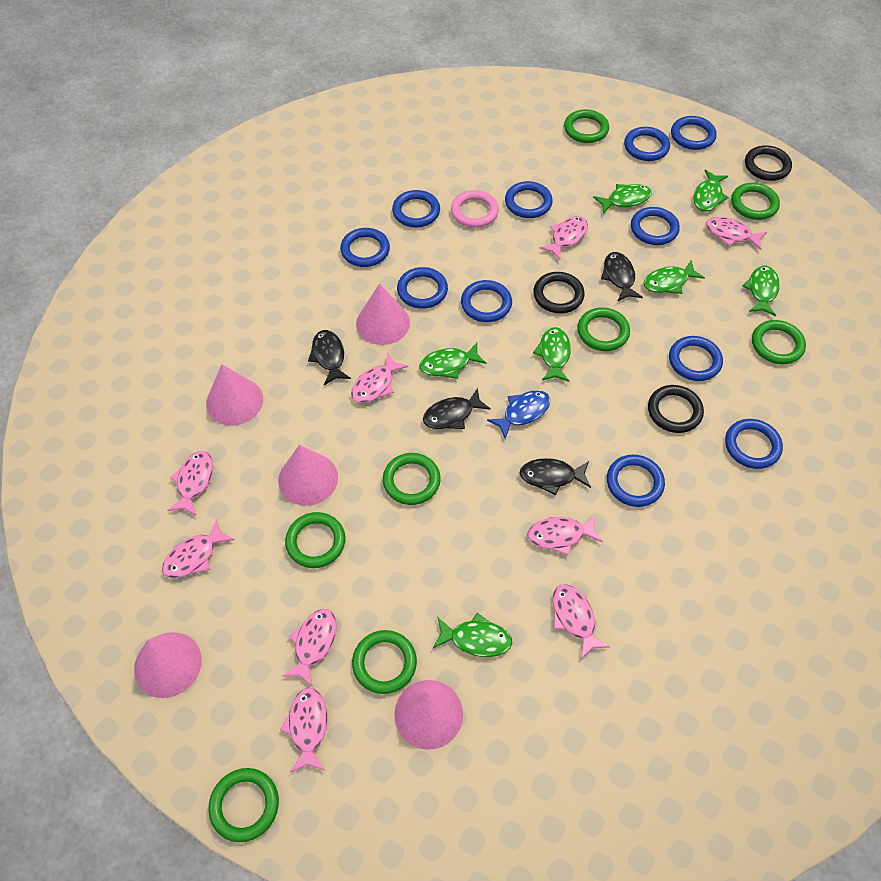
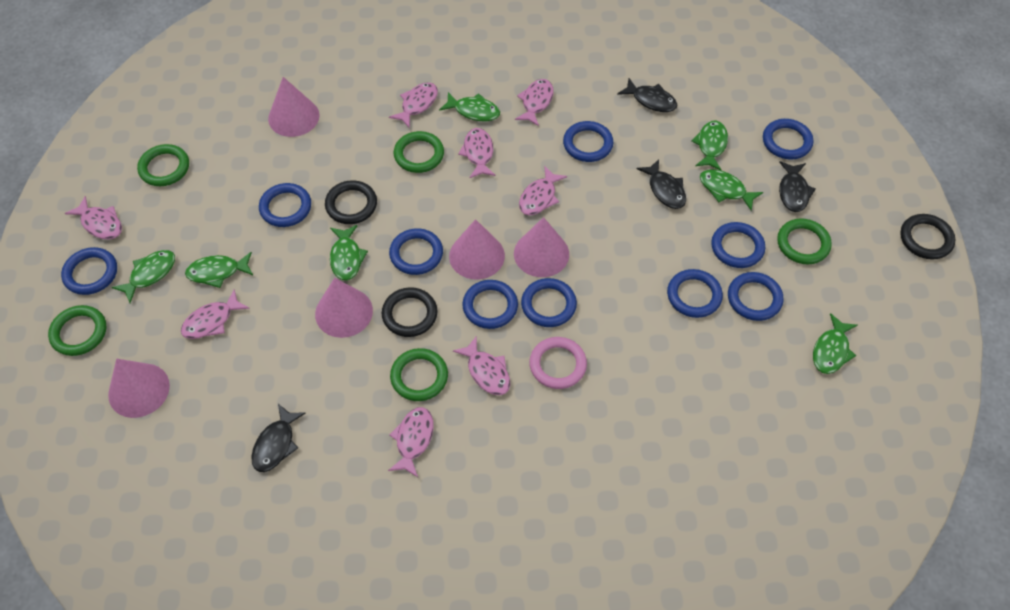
blue fish: [487,390,550,439] = 1 -> none = 0
blue ring: [340,228,390,267] [392,190,440,228] [397,267,448,309] [461,280,512,322] [505,181,553,218] [607,454,665,507] [624,127,670,161] [631,207,680,245] [669,336,723,381] [671,116,717,150] [725,419,783,469] = 11 -> [61,247,117,295] [259,183,311,227] [389,228,443,275] [462,280,518,329] [521,278,577,327] [563,121,613,162] [667,269,723,318] [711,222,765,268] [728,272,783,321] [763,119,813,160] = 10
green ring: [208,768,279,842] [285,512,345,568] [352,630,417,694] [383,453,440,505] [564,109,609,143] [577,307,630,351] [731,183,780,220] [752,320,806,364] = 8 -> [48,305,107,356] [137,144,189,186] [390,348,448,401] [394,131,444,173] [777,218,832,265] = 5
pink fish: [162,519,235,578] [167,451,213,516] [280,688,328,772] [282,609,337,687] [351,352,409,403] [528,515,603,556] [539,216,588,260] [553,584,610,659] [706,217,767,250] = 9 -> [65,196,122,239] [181,289,250,339] [388,407,434,477] [389,82,438,128] [453,336,510,395] [458,128,496,178] [515,79,554,126] [519,166,567,215] = 8

